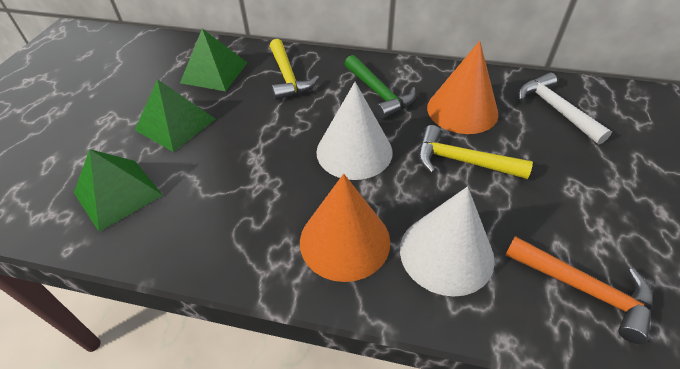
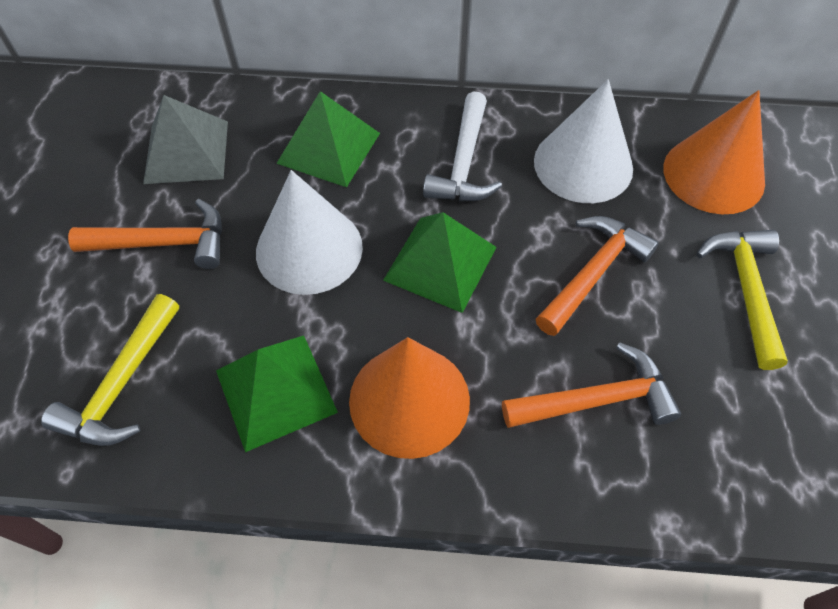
green hammer: [345,55,416,119] = 1 -> none = 0
grey pyramid: none = 0 -> [143,95,228,184] = 1
orange hammer: [505,236,653,344] = 1 -> [68,199,222,269] [502,342,681,428] [536,216,659,336] = 3

